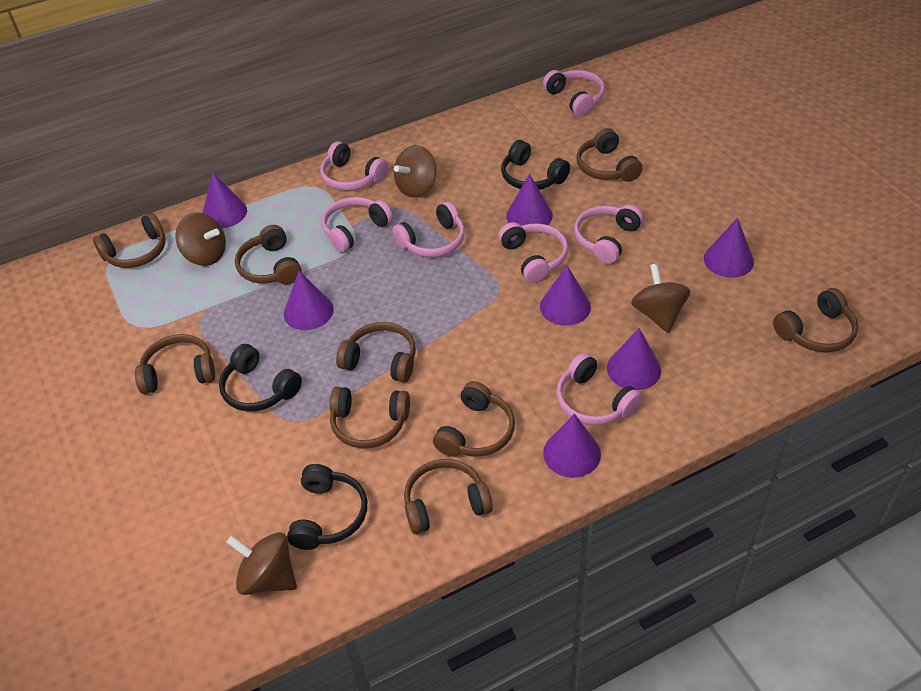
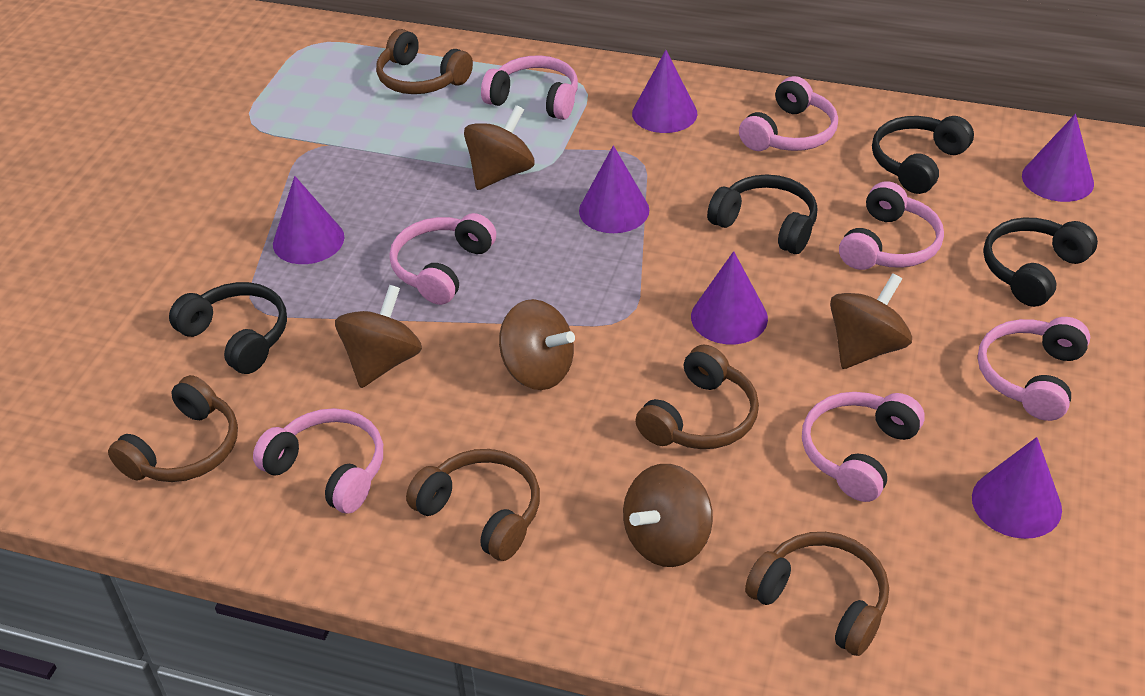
black headphones: [219,344,302,412] [287,464,367,550] [501,140,570,190] = 3 -> [169,282,287,374] [707,174,817,254] [872,116,974,194] [983,218,1098,307] = 4
brown headphones: [93,213,165,268] [135,334,215,394] [235,225,302,284] [330,387,410,449] [336,322,416,382] [404,459,493,534] [433,381,515,457] [576,128,642,182] [773,288,858,353] = 9 -> [108,375,238,482] [376,29,473,94] [406,449,540,561] [635,345,759,449] [745,532,889,656] = 5
brown spinning top: [175,212,226,266] [226,532,297,595] [394,145,436,198] [631,263,690,333] = 4 -> [335,285,422,388] [464,105,535,190] [499,299,575,390] [623,464,713,567] [830,273,912,369] = 5
purple cone: [203,172,247,228] [284,271,334,330] [506,174,553,226] [540,265,591,326] [543,413,601,478] [607,328,661,390] [704,218,754,278] = 7 -> [273,176,344,264] [579,145,649,233] [632,50,697,133] [691,251,768,345] [972,437,1062,539] [1022,114,1094,202] = 6

